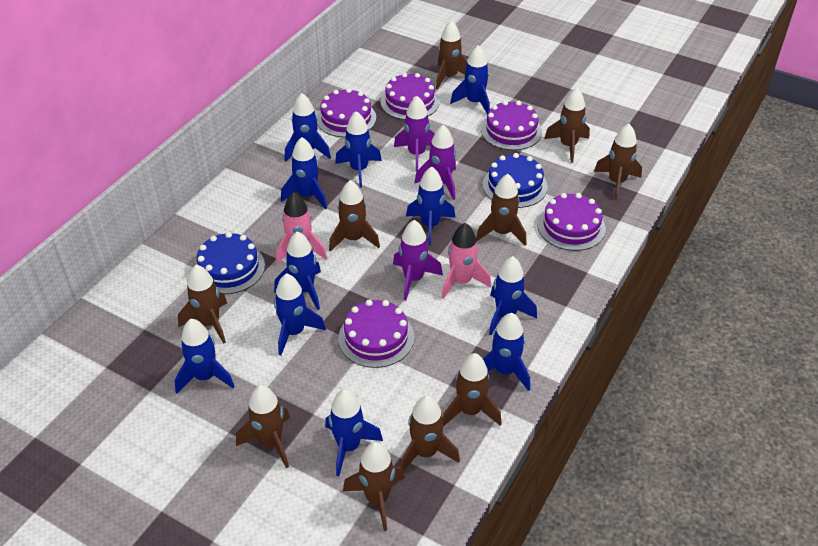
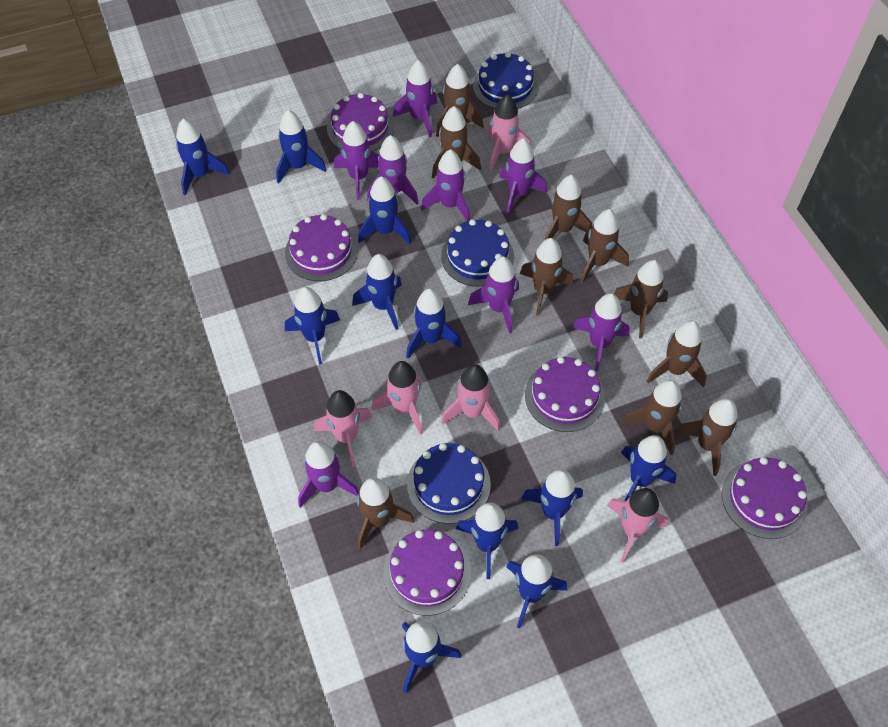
blue cake: [194,232,265,294] [483,153,548,208] = 2 -> [407,443,491,524] [441,219,514,287] [473,52,538,109] = 3
pink rocket: [276,192,327,265] [441,223,491,299] = 2 -> [314,390,372,467] [371,361,423,435] [441,364,500,432] [487,94,531,171] [607,488,668,563] = 5
purple rocket: [393,220,443,301] [394,96,435,171] [414,125,456,200] = 3 -> [298,441,359,508] [334,121,379,200] [367,135,419,205] [393,60,437,137] [421,149,470,221] [468,256,519,334] [499,138,547,216] [573,293,630,371] = 8

